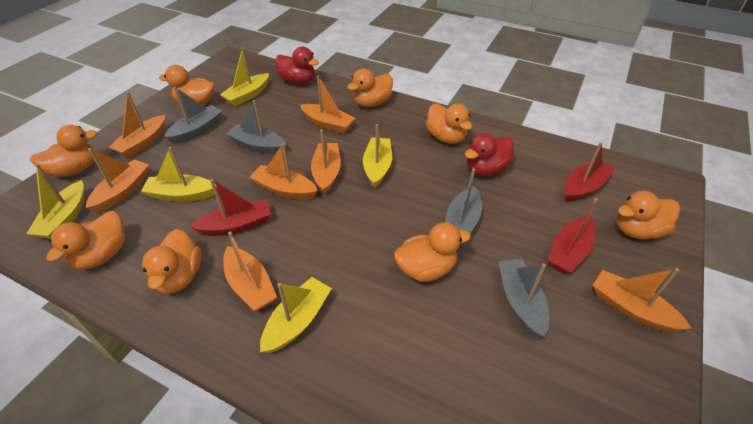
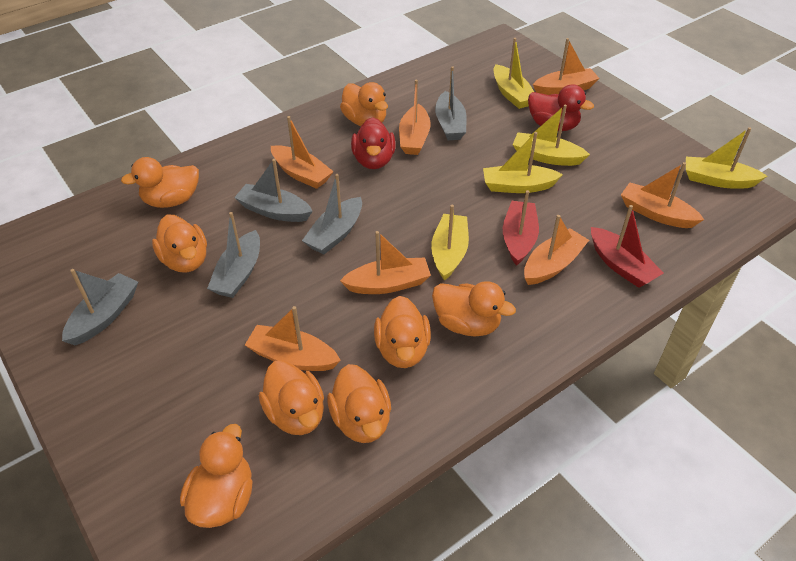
grey boat: [164,87,222,144] [226,100,287,154] [445,168,482,244] [499,259,549,338] = 4 -> [62,269,138,345] [207,212,260,298] [234,159,313,222] [302,174,362,255] [435,66,467,140] = 5
red boat: [190,179,271,236] [548,198,598,274] [564,142,615,202] = 3 -> [503,190,539,266] [591,205,664,288] = 2

